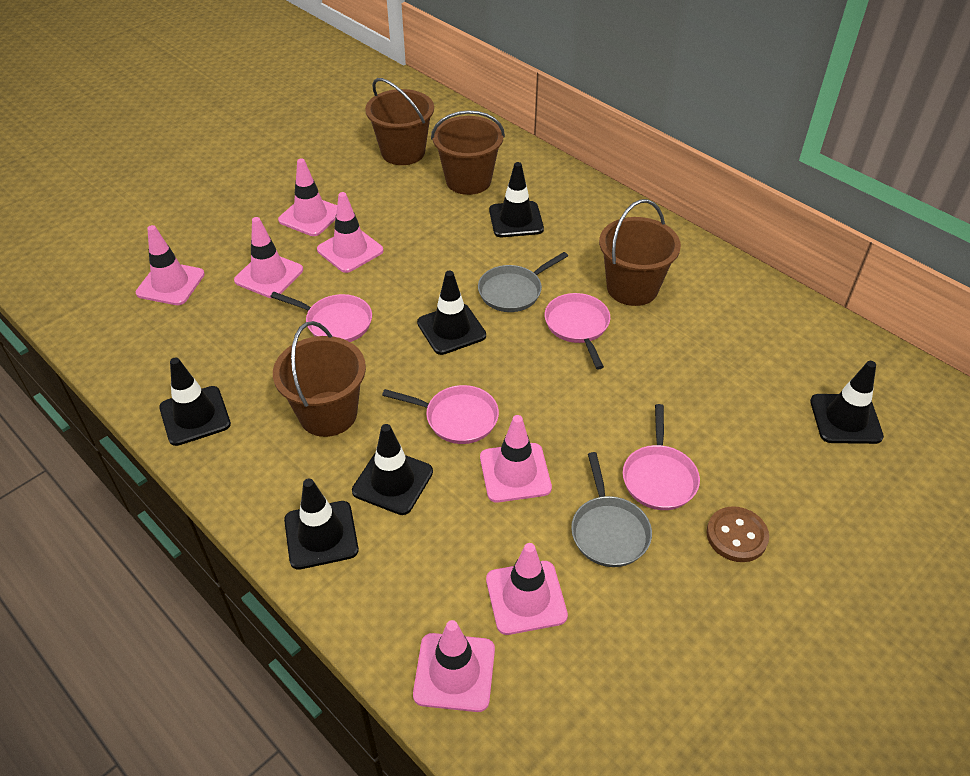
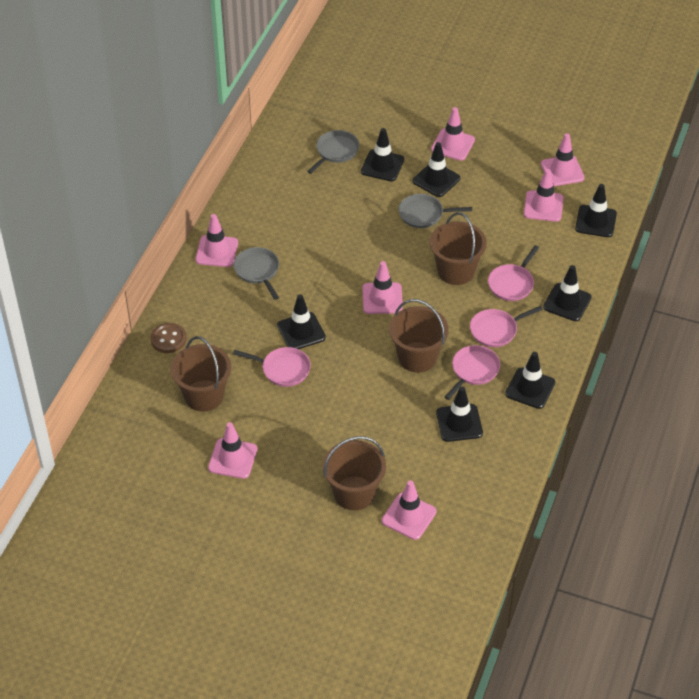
black traffic cone: [159,357,231,446] [284,479,359,570] [352,424,433,515] [417,271,486,355] [489,162,544,237] [810,361,884,444] = 6 -> [277,294,326,349] [361,128,404,181] [413,142,460,197] [436,387,483,442] [505,352,555,409] [543,265,592,321] [575,184,617,237] = 7
grey pan: [478,252,568,312] [571,452,652,567] = 2 -> [233,247,279,300] [307,130,359,174] [398,194,472,228] = 3

